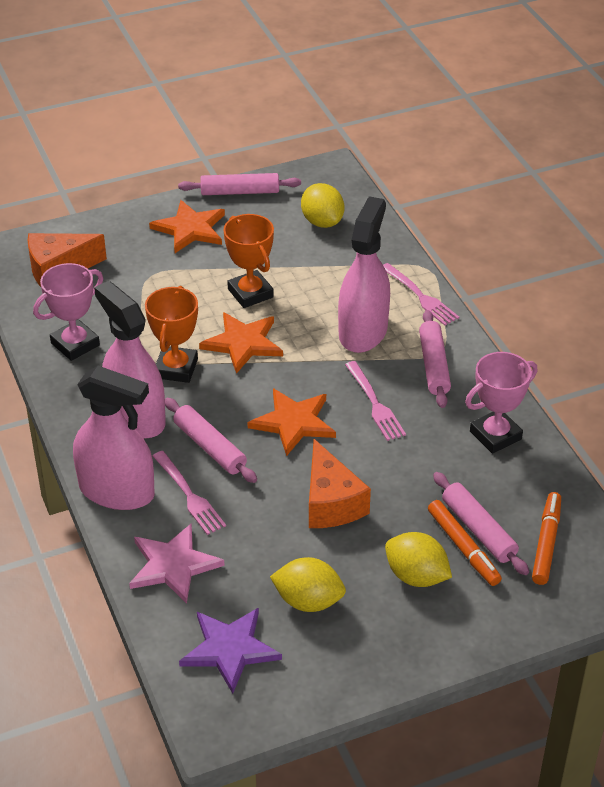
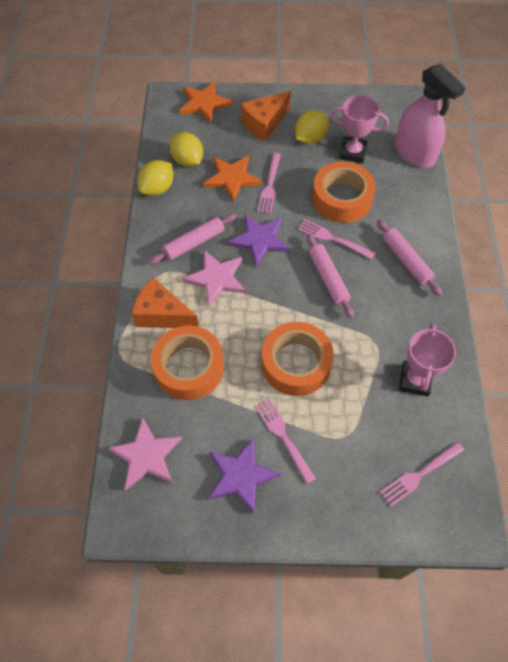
orange marker: [428,500,502,586] [532,492,561,585] = 2 -> none = 0
orange star: [149,200,225,253] [199,312,283,374] [247,388,336,456] = 3 -> [179,81,233,123] [203,156,262,203] = 2
orange tape: none = 0 -> [151,325,224,400] [262,322,334,396] [312,161,376,223] = 3
orange trophy: [145,286,198,383] [223,214,274,308] = 2 -> none = 0
pink fork: [153,451,226,535] [345,361,406,441] [383,263,459,326] = 3 -> [255,398,316,484] [257,153,281,214] [298,219,375,260] [380,442,464,506] = 4
pink rolling pin: [165,398,257,483] [178,173,301,195] [419,310,451,408] [433,472,529,575] = 4 -> [149,213,237,264] [307,234,354,318] [377,219,442,296] = 3
pink spray bottle: [73,366,155,510] [94,281,166,438] [338,196,390,353] = 3 -> [395,64,466,168] = 1
pink star: [129,523,225,604] = 1 -> [108,417,182,490] [183,250,246,307] = 2
purple star: [179,608,282,694] = 1 -> [208,438,281,514] [228,214,290,267] = 2

